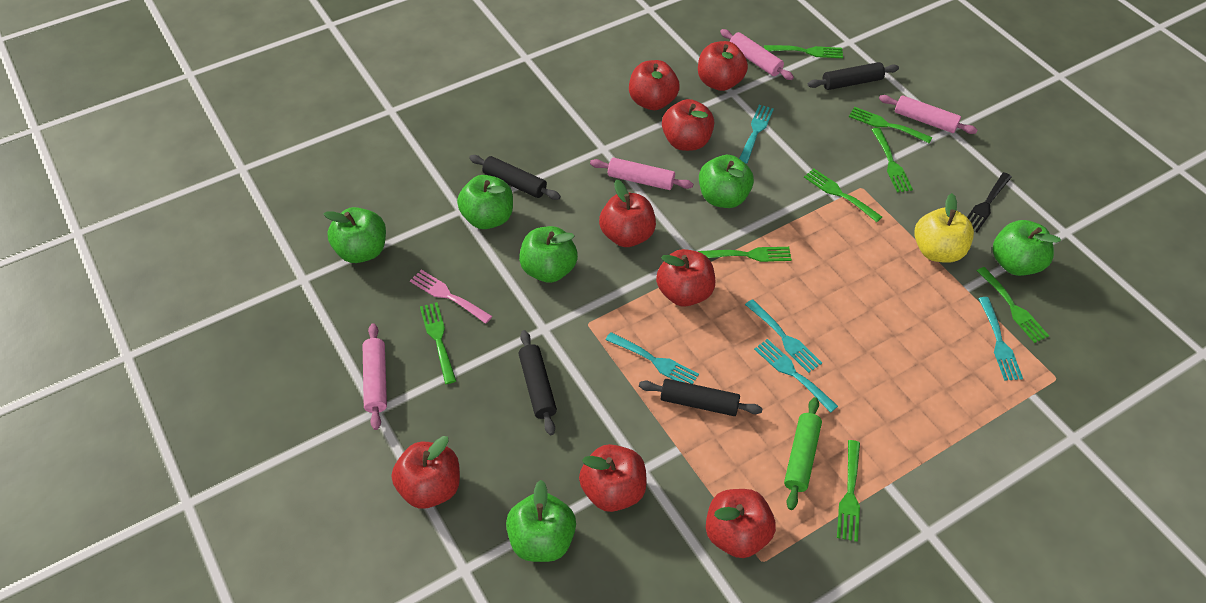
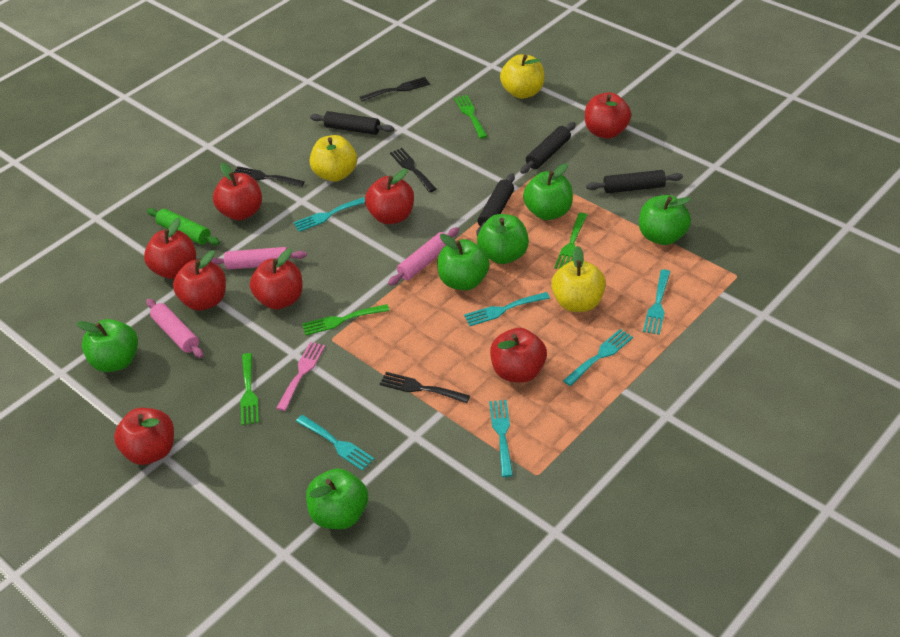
black fork: [967,172,1012,232] = 1 -> [233,166,305,187] [360,77,430,102] [380,372,470,403] [390,148,436,192] = 4
green fork: [420,302,456,384] [698,247,792,262] [764,45,843,58] [804,169,882,222] [837,440,860,542] [849,107,933,144] [871,127,913,192] [977,267,1049,343] = 8 -> [240,353,259,425] [302,304,389,336] [454,95,487,139] [554,213,587,269] = 4
pink rolling pin: [363,323,387,430] [590,157,693,190] [720,29,794,80] [879,95,977,134] = 4 -> [146,299,204,358] [210,247,307,270] [388,227,459,286] = 3
turquoise fork: [606,332,699,384] [739,105,774,164] [745,299,822,373] [754,339,838,413] [978,297,1023,381] = 5 -> [293,197,365,232] [296,415,374,471] [464,292,550,326] [489,400,513,477] [563,329,633,386] [643,269,670,335] = 6
yellow apple: [914,193,974,263] = 1 -> [310,135,357,182] [500,54,544,99] [551,246,606,312] = 3

